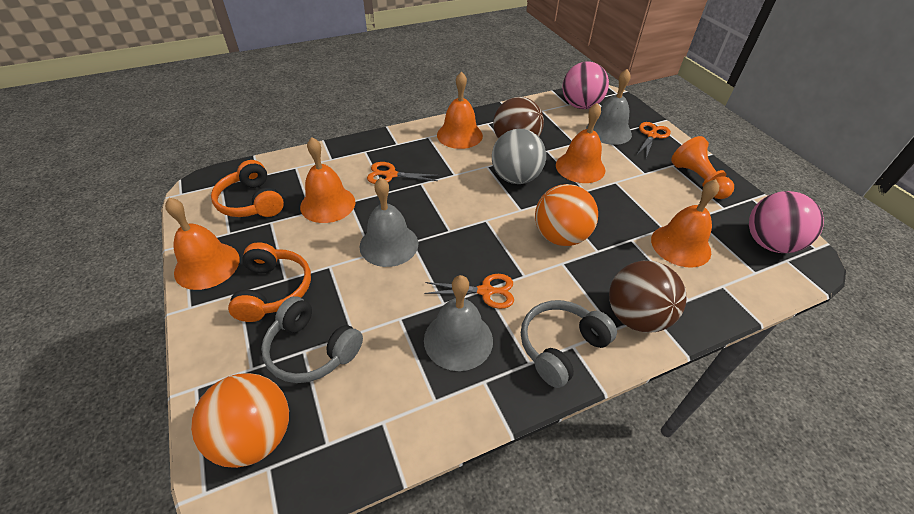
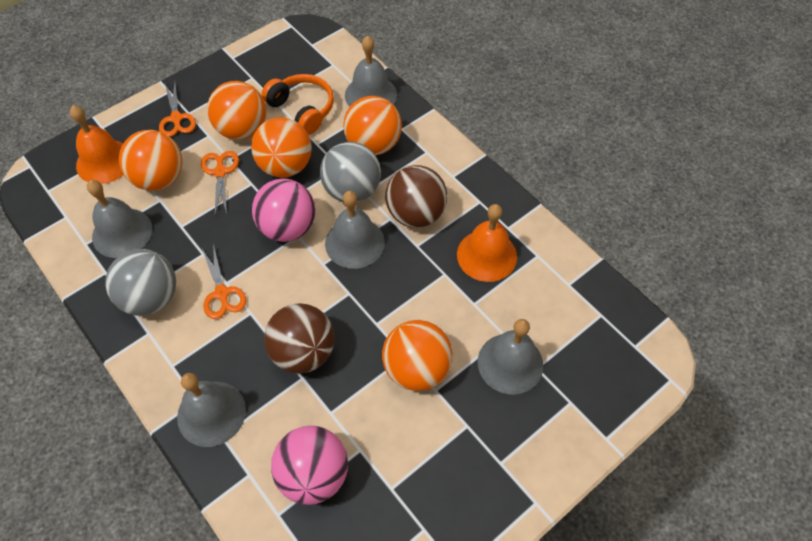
grey ball: [492,129,546,184] = 1 -> [105,249,176,316] [320,142,381,202] = 2
grey bell: [359,177,418,267] [424,275,493,371] [586,69,632,145] = 3 -> [87,180,152,258] [177,373,246,447] [325,191,385,269] [345,35,397,107] [478,319,543,395] = 5
grey headphones: [261,296,363,383] [521,300,617,388] = 2 -> none = 0
orange ball: [191,373,289,468] [535,184,598,246] = 2 -> [119,130,182,191] [207,81,266,140] [251,117,312,178] [343,96,402,155] [382,320,452,391] = 5
orange bell: [165,198,240,290] [300,137,356,223] [437,71,483,149] [556,103,605,183] [651,179,719,268] = 5 -> [70,105,123,184] [457,204,517,282] = 2
orange headphones: [211,160,284,217] [228,242,311,322] = 2 -> [262,74,334,135] = 1
orange pawn: [671,136,734,199] = 1 -> none = 0

